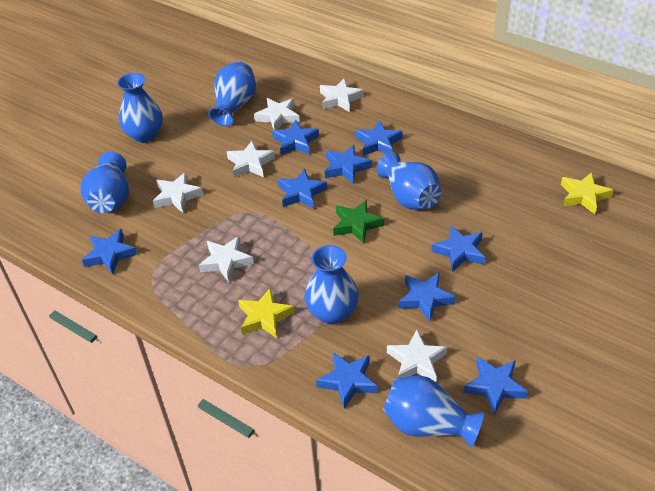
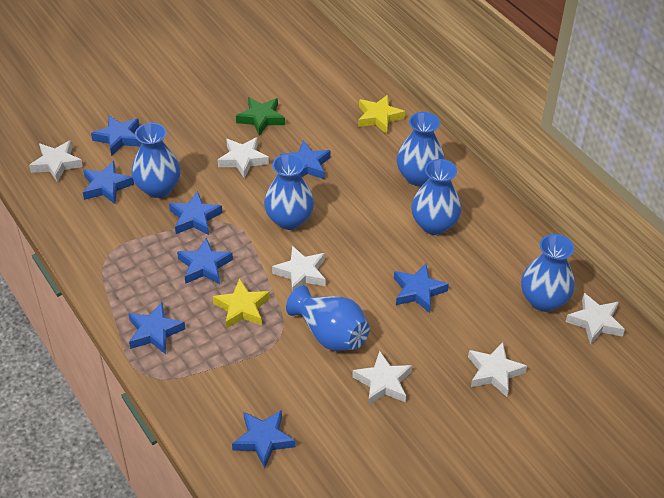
blue star: [82,229,137,274] [272,120,319,156] [278,169,327,209] [316,352,378,409] [325,145,372,184] [355,120,403,156] [399,272,456,322] [431,225,485,272] [464,357,528,415] = 9 -> [83,161,134,204] [91,115,141,156] [128,302,185,354] [169,191,223,235] [177,237,233,284] [232,410,295,468] [280,140,331,179] [394,264,449,313] = 8

